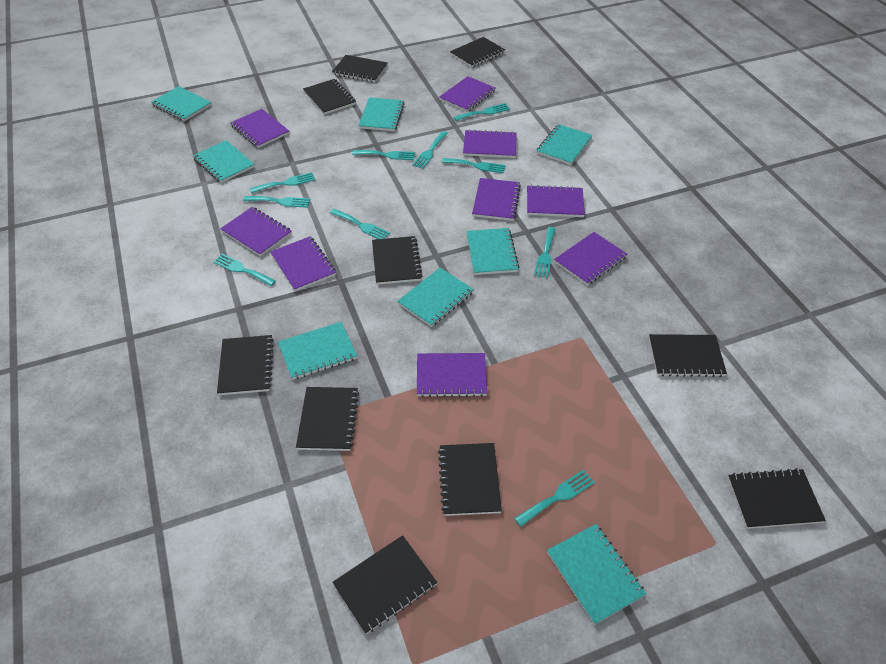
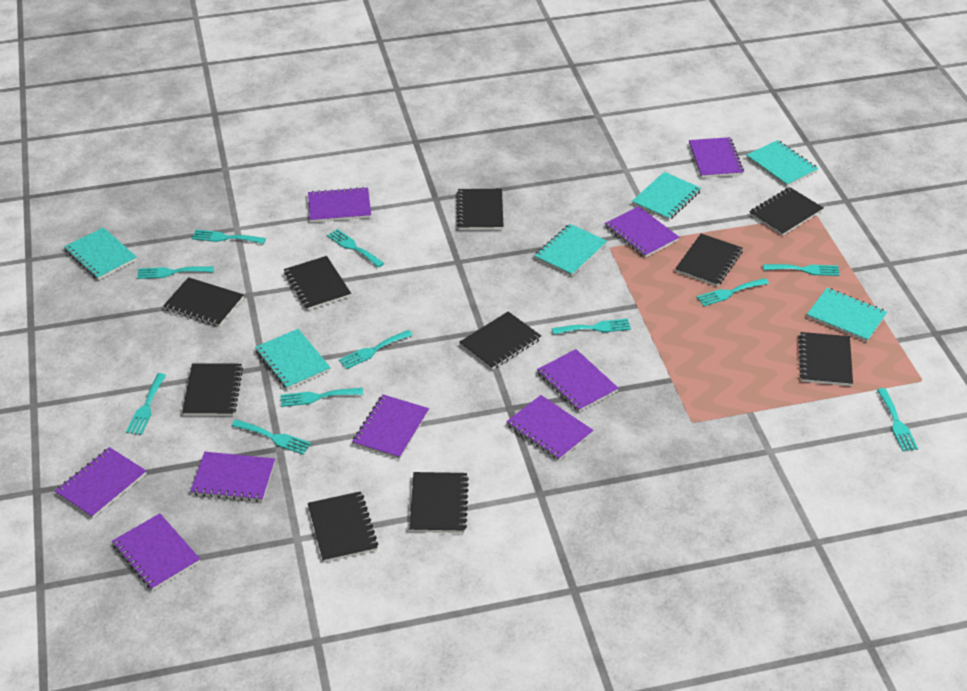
turquoise fork: [213,254,276,286] [243,196,310,208] [250,172,315,193] [330,209,390,239] [352,150,415,160] [412,131,448,169] [442,158,506,173] [453,103,510,121] [514,470,595,527] [534,227,556,278] = 10 -> [126,373,166,435] [137,266,214,279] [192,230,266,244] [232,419,311,455] [280,388,363,407] [327,229,384,268] [339,330,413,369] [552,319,631,335] [696,278,769,306] [763,264,840,276] [877,388,918,451] = 11
turquoise notebook: [151,86,211,121] [193,140,255,183] [278,322,357,380] [358,97,405,131] [397,268,474,327] [466,228,519,275] [536,124,593,165] [547,524,646,625] = 8 -> [64,227,137,280] [255,329,331,390] [534,224,607,276] [632,172,701,221] [747,140,818,187] [807,288,887,342] = 6

